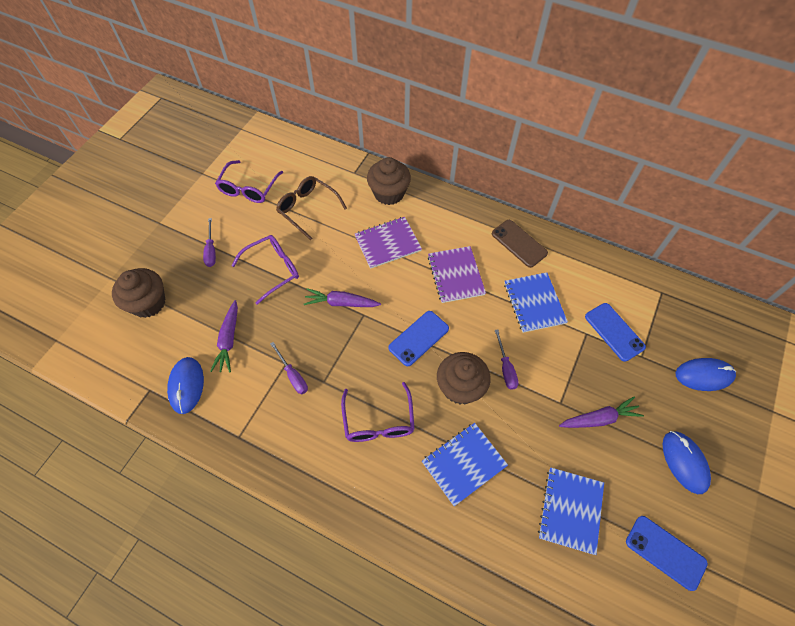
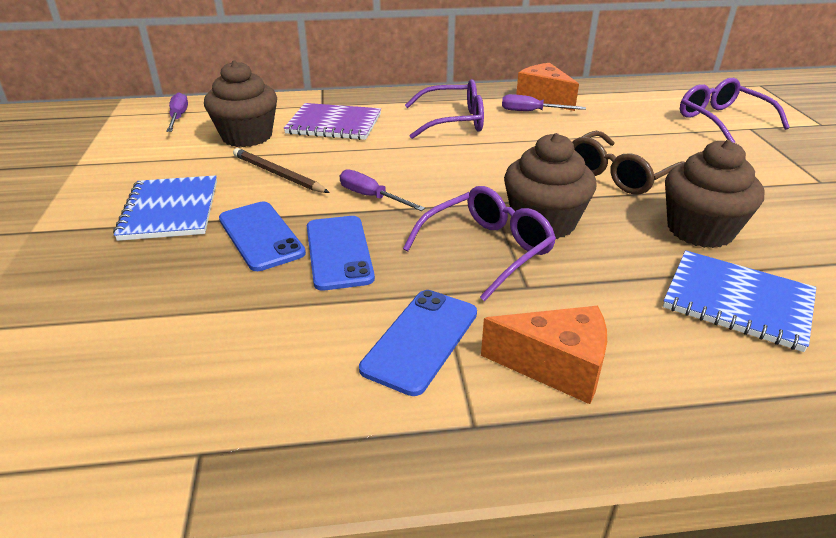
blue mouse: [167,357,204,414] [663,431,711,494] [676,358,736,391] = 3 -> none = 0
blue notebook: [422,423,508,506] [504,272,568,333] [538,467,604,555] = 3 -> [113,175,217,241] [663,250,816,352] = 2
brown pencil: none = 0 -> [233,148,330,193] = 1
brown phone: [492,220,548,268] = 1 -> none = 0
orange cheese: none = 0 -> [481,306,607,404] [516,63,579,111] = 2
purple carrot: [210,300,238,373] [304,288,381,307] [559,396,644,428] = 3 -> none = 0
purple notebook: [355,217,422,269] [428,246,486,303] = 2 -> [284,103,381,140] = 1

